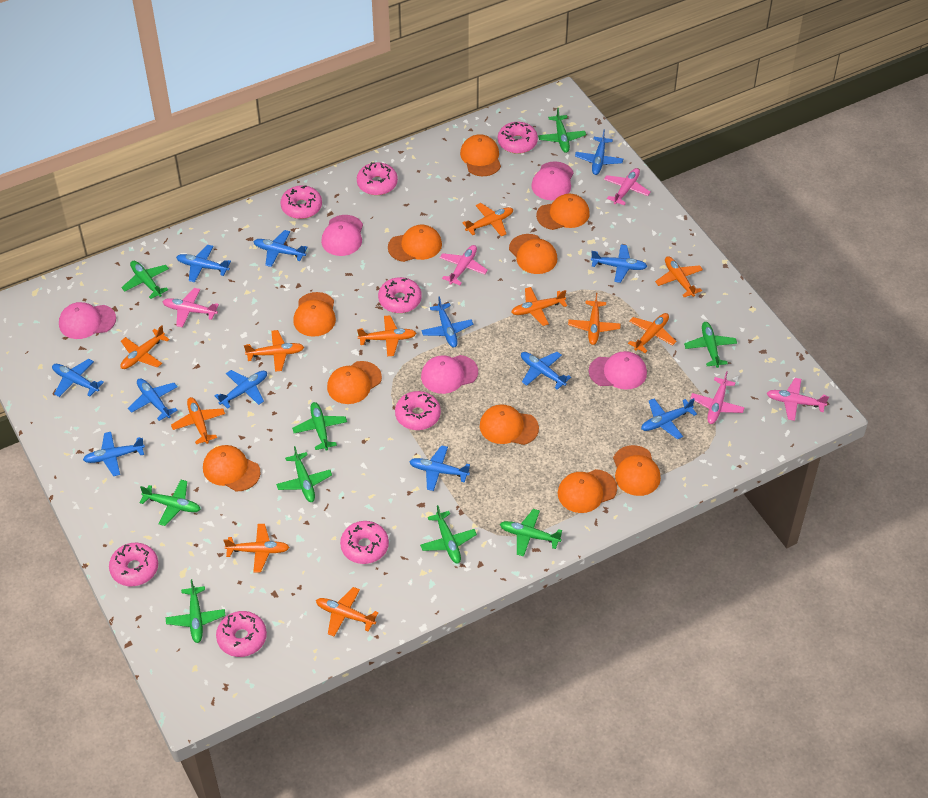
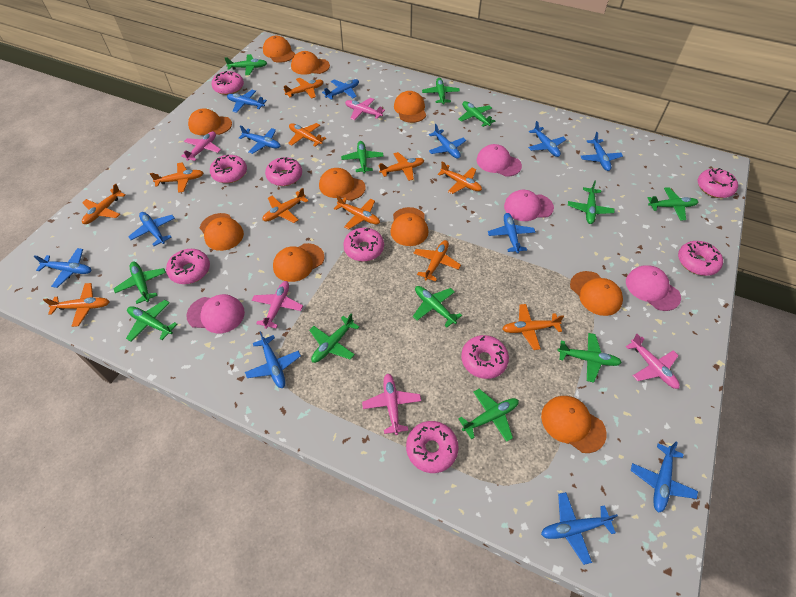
green plane: [121,261,169,299] [140,480,201,526] [166,579,225,643] [276,446,332,502] [292,402,347,450] [420,505,477,564] [500,509,562,556] [538,107,586,153] [684,322,737,368] = 9 -> [113,262,166,304] [126,300,177,342] [225,54,267,75] [309,313,359,363] [341,141,384,174] [413,286,462,327] [422,78,460,104] [458,389,519,442] [459,101,495,127] [558,333,622,383] [568,181,615,224] [648,187,698,221] = 12
pink cap: [59,302,116,339] [321,215,363,256] [421,355,478,394] [531,162,574,200] [589,351,647,390] = 5 -> [186,294,245,333] [477,144,522,177] [504,190,554,221] [626,265,681,311] = 4
pink donut: [109,543,158,586] [216,611,267,657] [280,185,322,219] [340,521,389,564] [357,162,398,195] [378,277,422,313] [395,391,441,430] [498,122,538,154] = 8 -> [166,249,210,284] [210,155,247,183] [212,71,244,95] [265,157,302,186] [343,228,384,262] [406,421,459,473] [461,335,509,379] [678,241,723,276] [698,168,738,198] = 9

